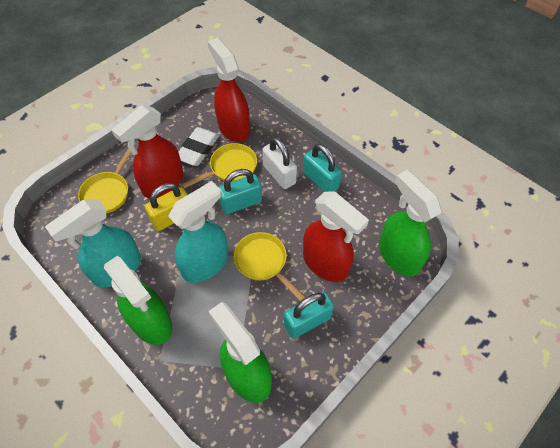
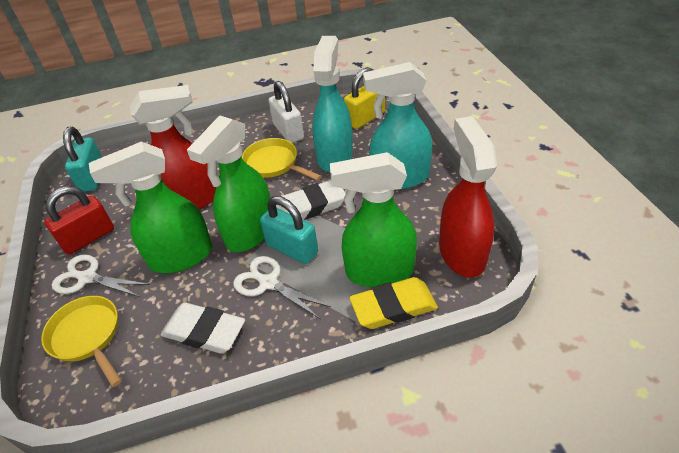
red padlock: none = 0 -> [44,186,114,255] = 1
red spray bottle: [112,105,183,198] [207,37,250,142] [303,192,369,282] = 3 -> [130,85,216,209] [439,116,497,278] = 2
turquoise padlock: [219,169,262,214] [284,292,334,338] [303,144,342,192] = 3 -> [63,127,102,192] [260,196,318,264] = 2
white eraser: [179,127,219,166] = 1 -> [161,302,245,354] [276,180,346,220] = 2
white scissors: none = 0 -> [52,255,150,297] [233,256,331,319] = 2
yellow eraser: none = 0 -> [349,277,438,329] = 1
yellow pan: [78,148,131,213] [182,143,257,189] [233,232,306,302] = 3 -> [41,296,122,387] [242,138,322,181] = 2

